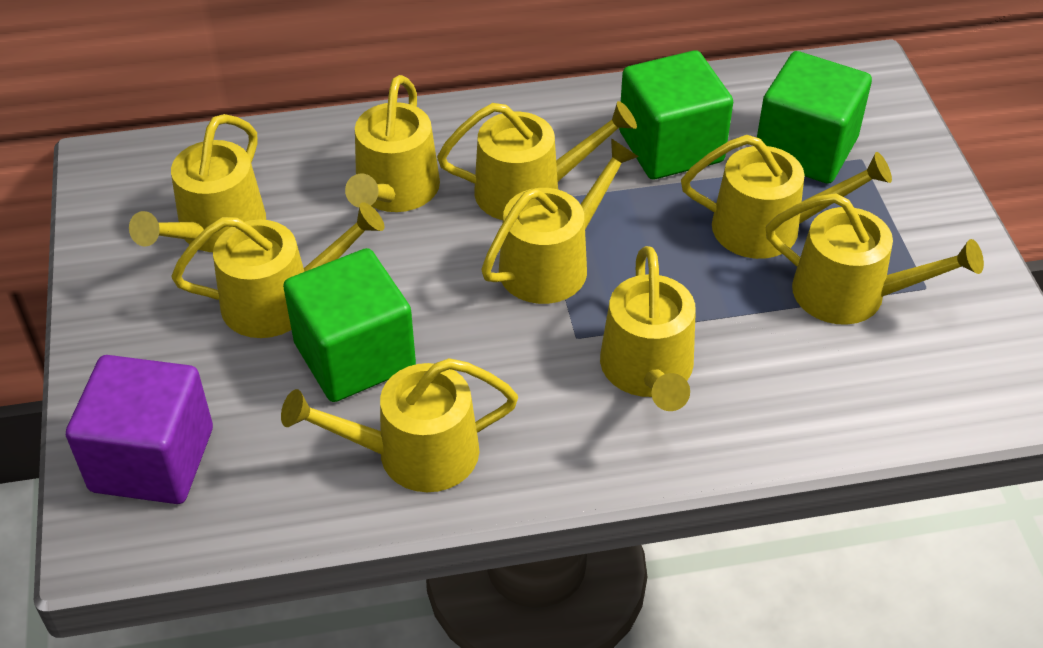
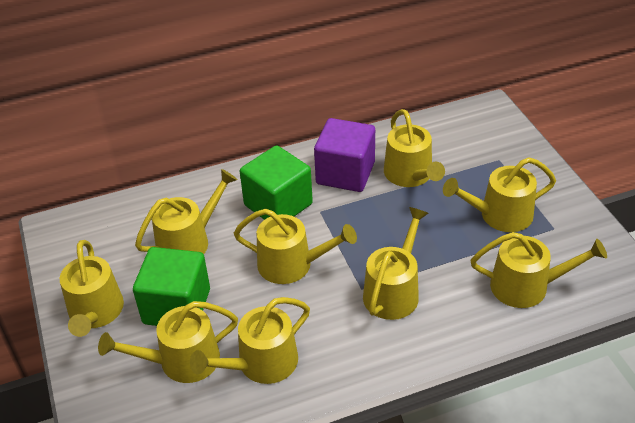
green cube: [283,248,416,402] [619,50,733,179] [757,51,872,184] = 3 -> [133,247,210,326] [240,145,313,220] = 2

